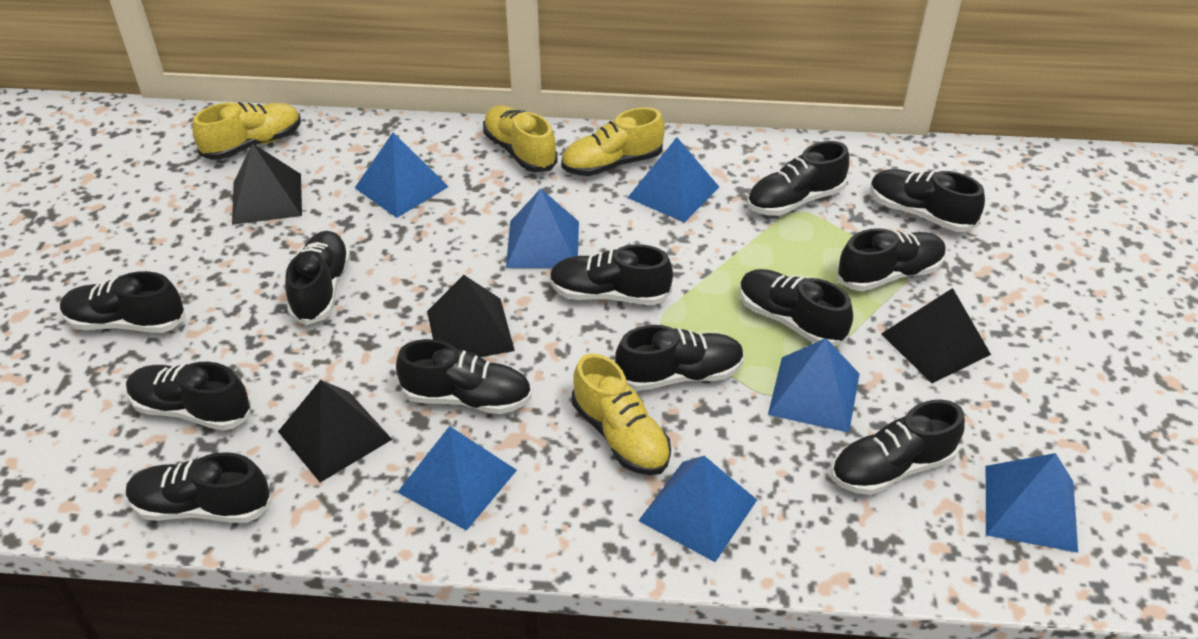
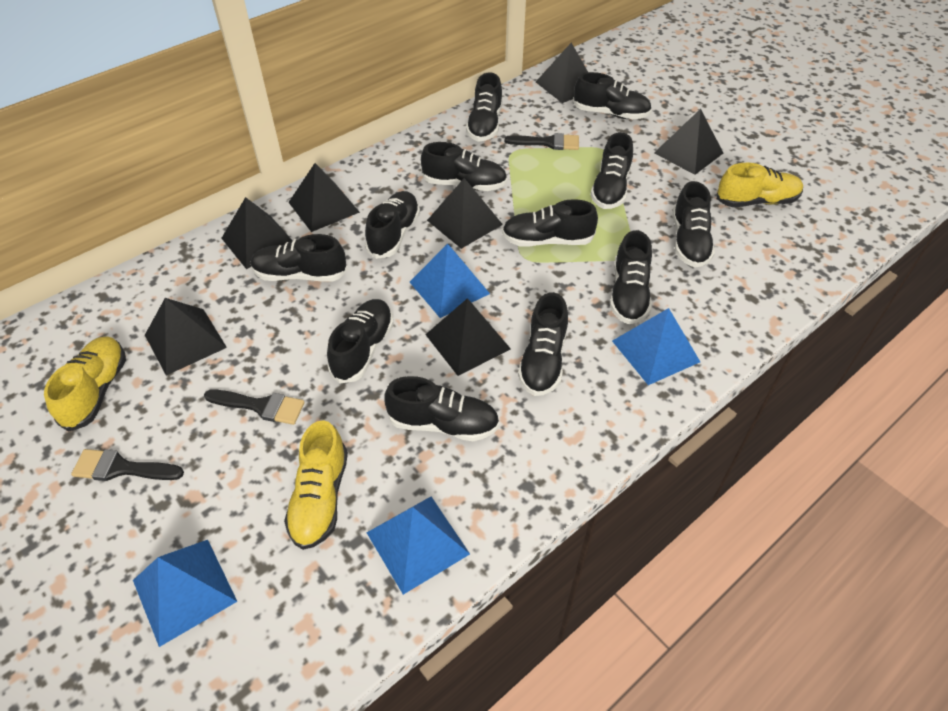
black brush: none = 0 -> [71,449,184,481] [204,389,305,425] [505,133,579,150] = 3
black pyramid: [232,143,302,225] [278,380,392,483] [427,275,515,357] [881,288,991,383] = 4 -> [145,298,227,376] [221,197,293,269] [288,163,360,232] [425,298,511,376] [427,178,503,249] [536,43,588,103] [654,109,723,175] = 7
blue pyramid: [355,132,449,218] [397,426,517,531] [506,188,579,268] [627,137,719,223] [638,456,757,562] [768,338,860,433] [986,453,1078,553] = 7 -> [133,540,237,647] [367,497,470,595] [410,244,490,318] [612,308,700,385] = 4
yellow shoe: [192,102,301,160] [483,105,558,172] [561,107,665,176] [572,353,671,475] = 4 -> [44,336,126,432] [284,420,348,550] [716,163,803,207] = 3

